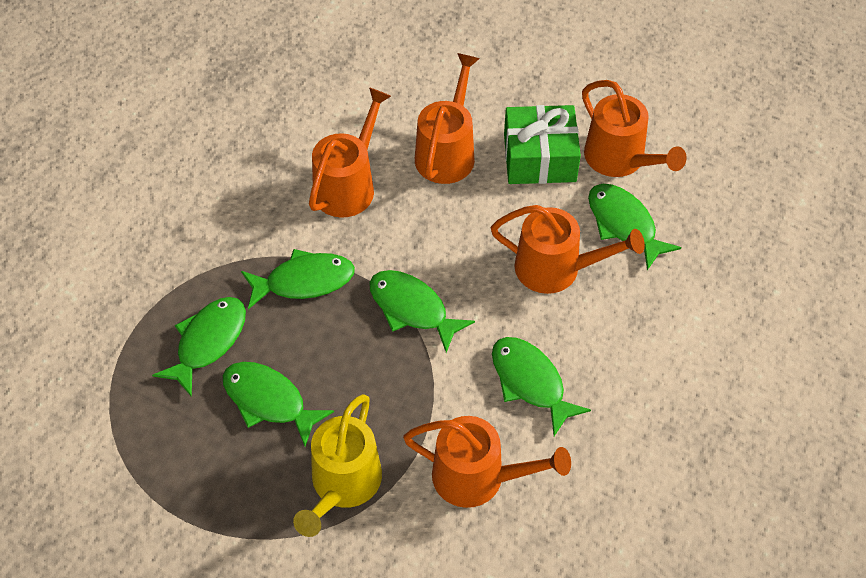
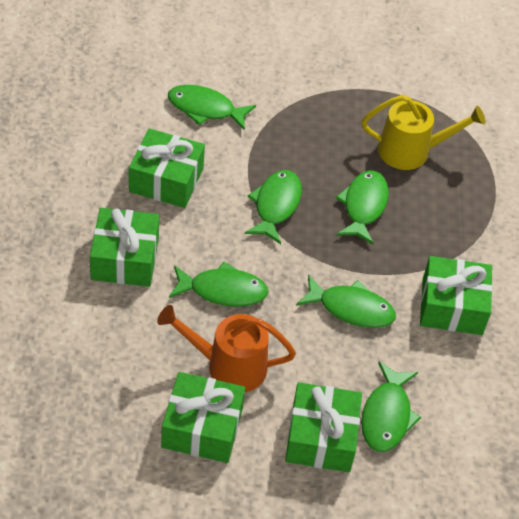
green gift: [504,105,581,184] = 1 -> [90,208,159,287] [129,128,205,208] [161,372,245,463] [285,382,362,472] [420,256,493,335] = 5
orange watering can: [309,87,391,218] [403,416,571,508] [415,53,480,184] [491,205,645,294] [582,80,687,177] = 5 -> [157,305,296,392] = 1

